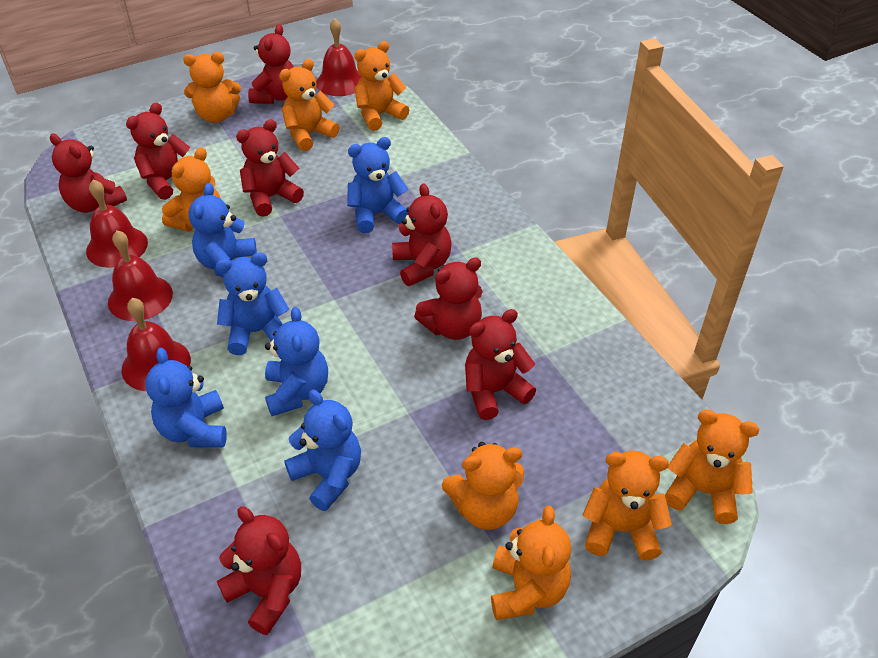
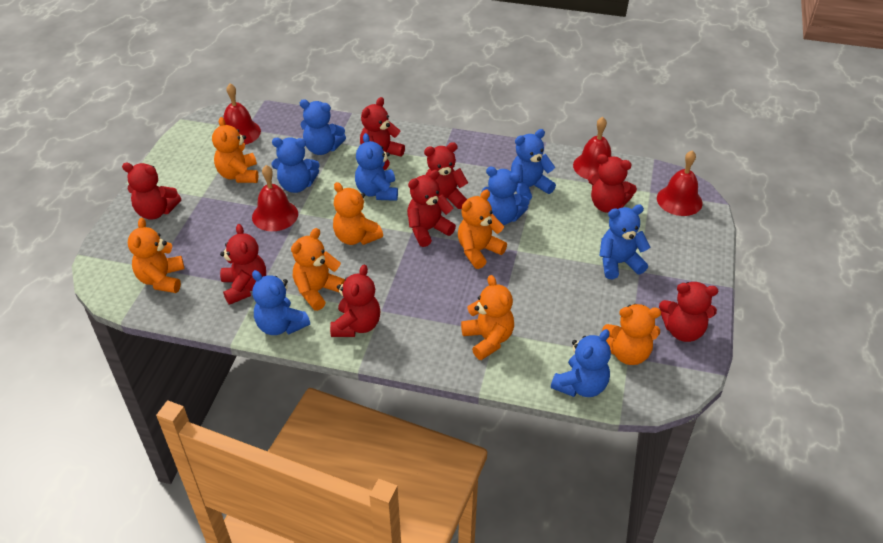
blue teddy bear: [145,348,227,447] [188,183,257,277] [216,252,290,355] [265,307,328,416] [284,390,361,511] [347,137,408,233] = 6 -> [252,270,310,335] [272,137,319,193] [300,99,346,155] [355,133,398,201] [482,167,530,225] [511,129,556,200] [551,329,611,397] [599,205,650,279] = 8
orange teddy bear: [162,148,220,232] [183,52,241,123] [279,59,339,151] [354,41,409,131] [442,442,524,530] [491,506,571,620] [583,451,672,561] [665,410,759,524] = 8 -> [128,218,184,293] [212,117,258,183] [291,228,345,311] [333,182,383,245] [458,190,507,269] [461,275,514,360] [602,304,661,365] = 7

